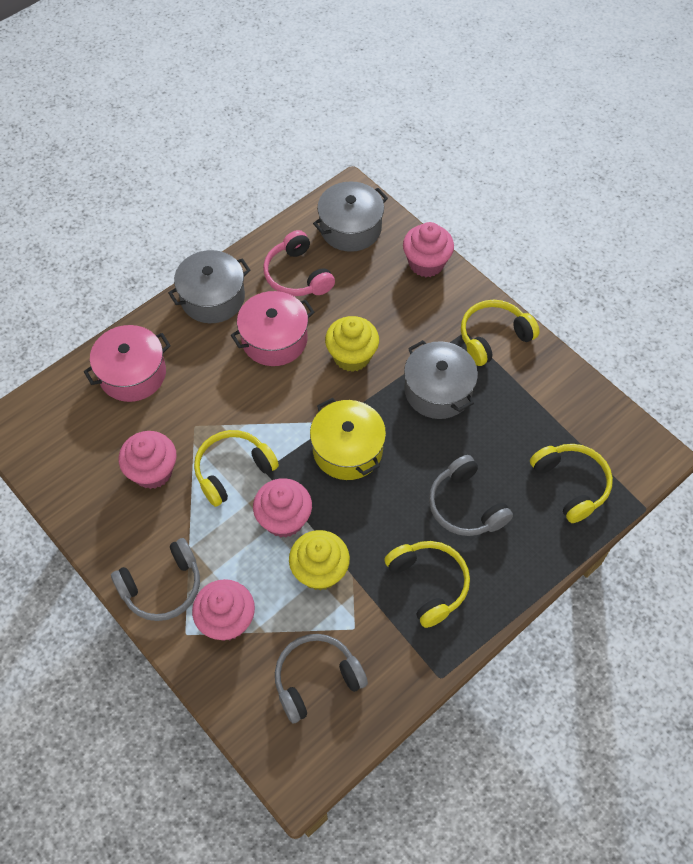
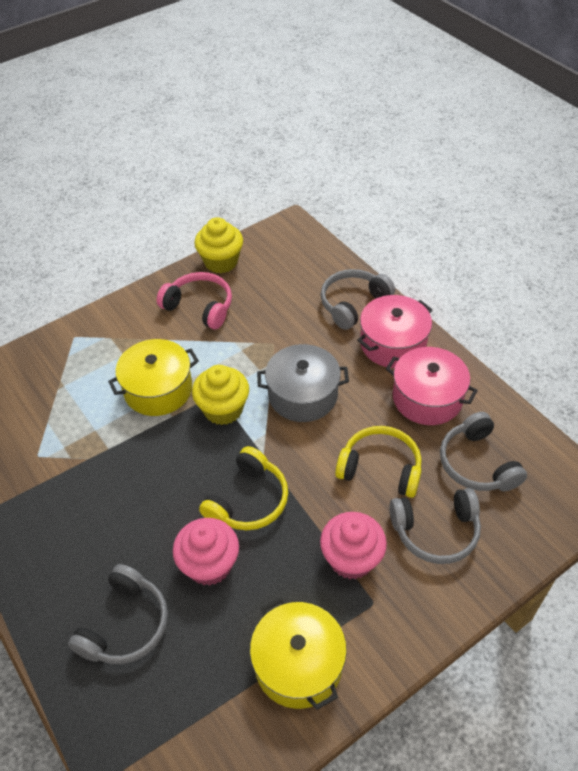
grey headphones: [111,538,200,621] [275,634,368,723] [429,455,513,536] = 3 -> [68,564,168,664] [320,269,395,330] [389,488,481,564] [440,412,527,491] = 4
grey pot: [168,250,251,323] [313,181,388,252] [404,340,478,419] = 3 -> [257,344,349,422] = 1
pink cupcake: [118,431,177,489] [192,579,255,641] [253,478,312,538] [403,222,454,277] = 4 -> [173,518,239,586] [320,512,387,579] = 2
yellow headphones: [194,430,279,507] [384,541,470,628] [461,300,540,366] [530,444,613,523] = 4 -> [199,446,288,530] [335,426,422,498] = 2
yellow pot: [310,398,386,480] = 1 -> [108,339,199,416] [250,597,347,710] = 2

